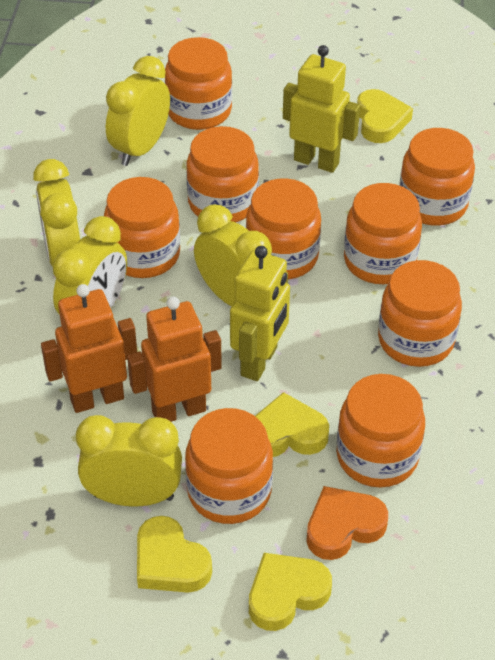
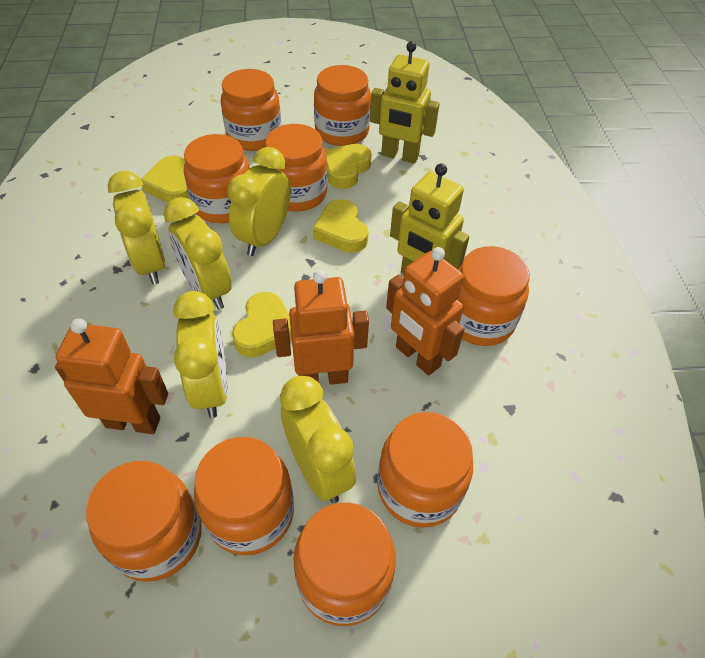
orange heart: [306,486,388,560] = 1 -> none = 0
orange robot: [41,284,137,413] [127,297,222,422] = 2 -> [55,318,168,434] [273,270,369,385] [386,247,464,376] = 3

